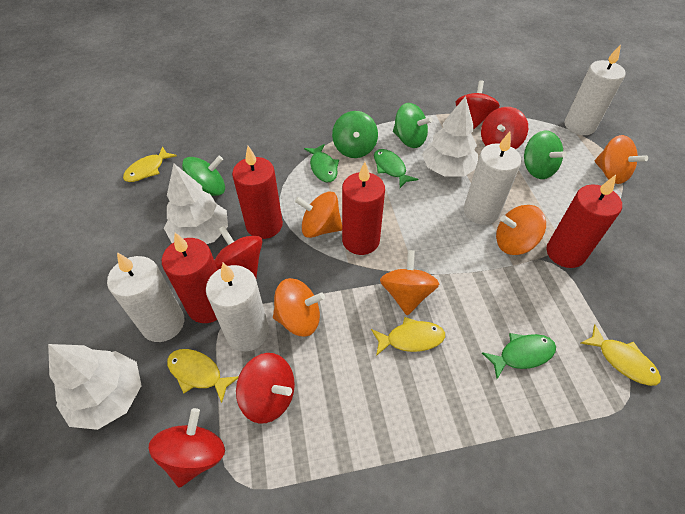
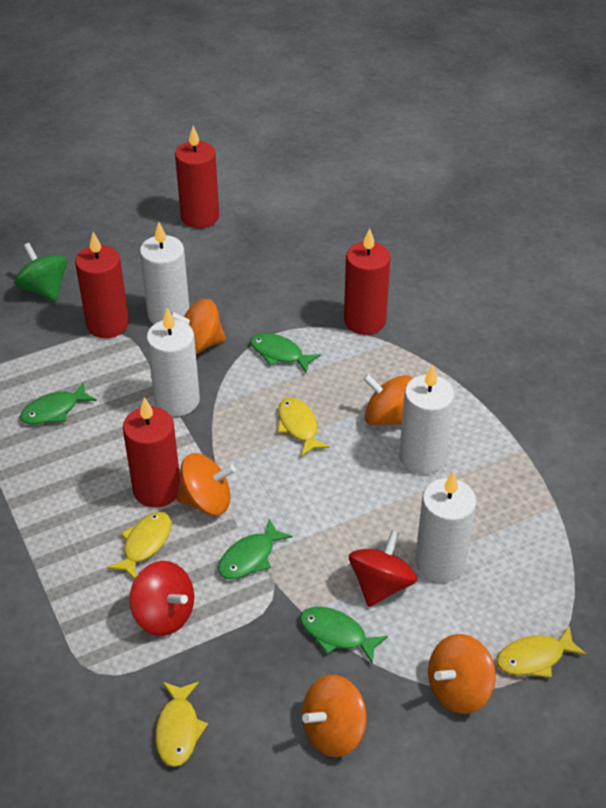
green fish: [304,144,339,182] [374,149,418,188] [482,333,556,379] = 3 -> [20,382,97,425] [218,519,293,579] [250,333,321,373] [300,607,388,664] = 4
green spinning top: [182,156,225,196] [332,111,378,158] [393,103,433,148] [524,131,567,179] = 4 -> [14,243,67,302] = 1
red spinning top: [149,408,225,488] [214,226,263,278] [236,353,295,424] [456,81,500,129] [481,107,528,149] = 5 -> [130,561,194,636] [349,530,417,607] = 2
white tree: [48,344,142,430] [164,164,228,244] [422,96,478,177] = 3 -> none = 0

